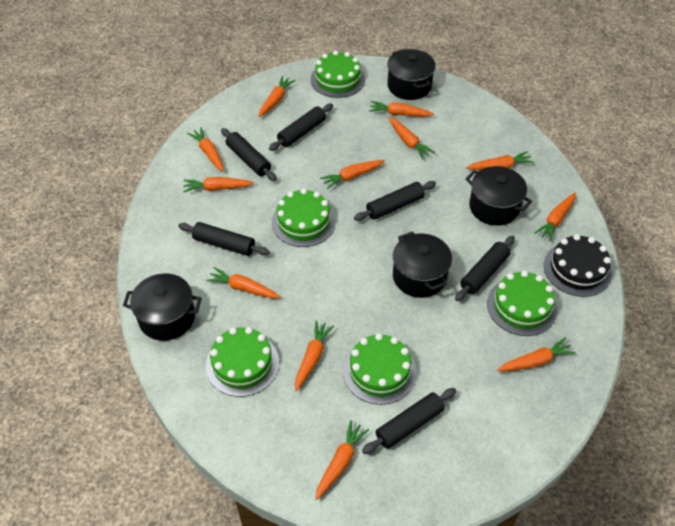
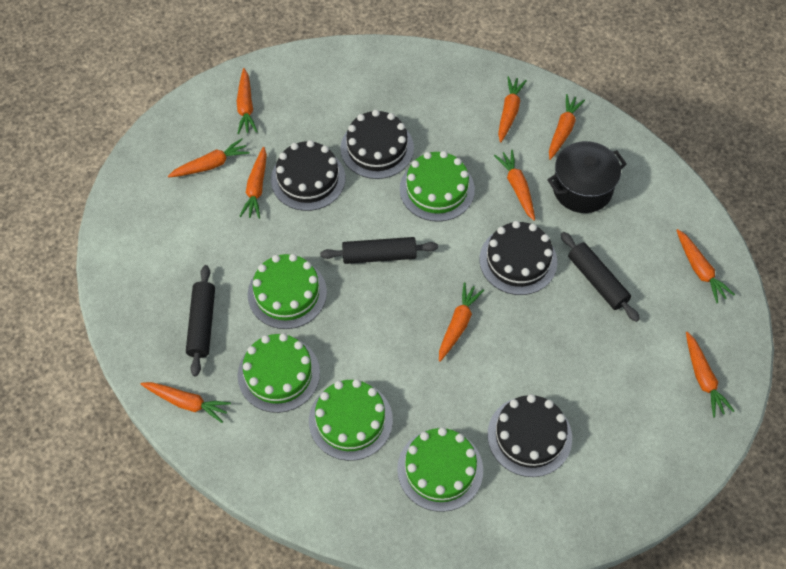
black cake: [544,234,612,297] = 1 -> [271,140,345,211] [340,110,414,179] [480,221,557,295] [488,394,572,477] = 4
black pot: [123,273,202,341] [387,49,436,100] [393,231,452,298] [466,166,532,226] = 4 -> [547,141,627,213] = 1
black rolling pin: [178,222,270,256] [221,128,277,181] [269,103,333,151] [354,181,436,221] [362,388,456,454] [455,236,515,301] = 6 -> [186,265,215,376] [320,237,438,264] [561,232,640,322] = 3
orange carrot: [183,177,254,192] [187,127,224,172] [206,267,280,298] [258,76,295,117] [295,320,334,391] [315,420,369,500] [320,160,385,189] [369,101,434,117] [388,117,435,159] [466,151,534,170] [497,337,576,371] [535,193,576,241] = 12 -> [141,382,231,423] [168,139,250,178] [237,68,258,134] [239,147,267,219] [439,283,484,362] [494,150,535,221] [498,76,527,142] [549,94,585,160] [676,229,735,303] [686,332,734,418] = 10

